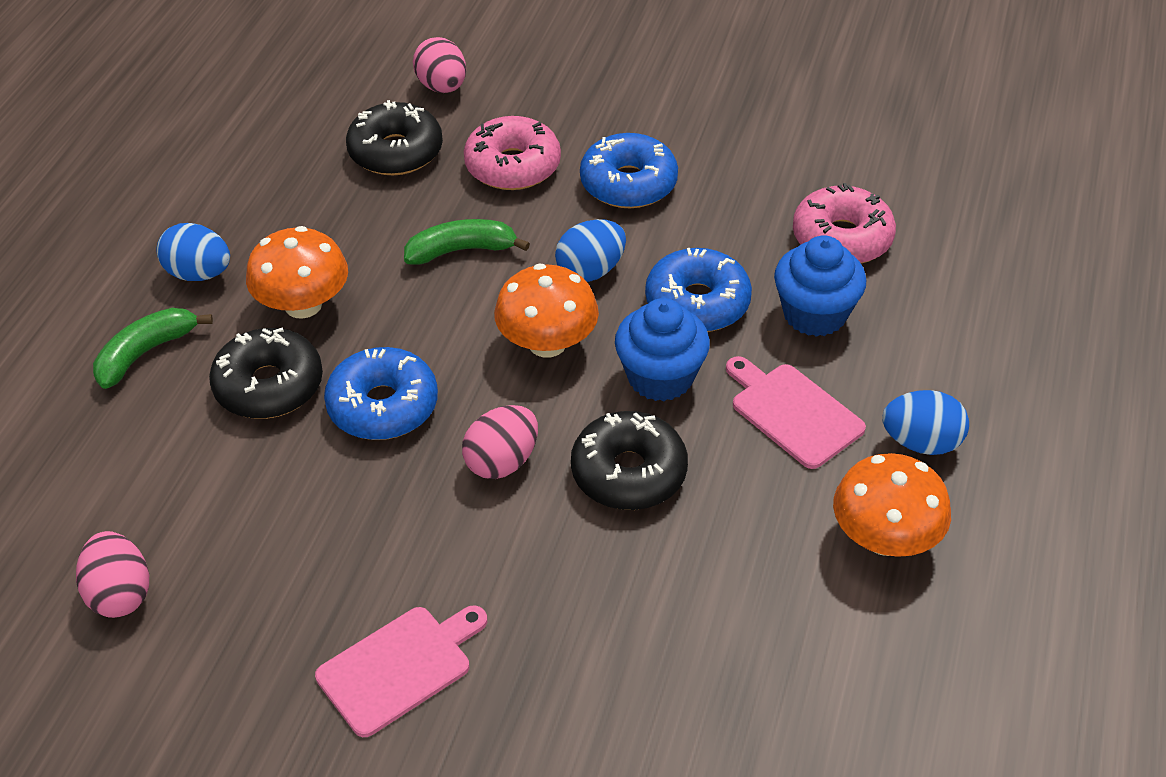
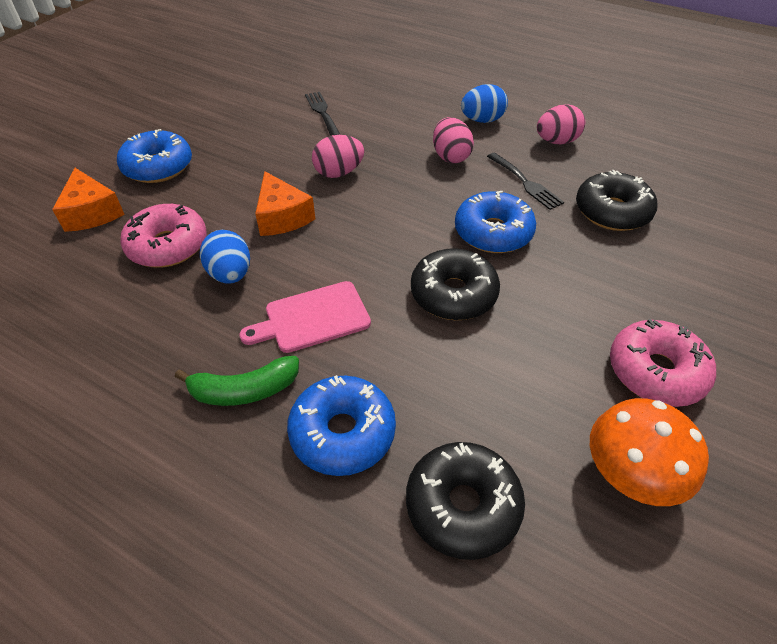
black fork: none = 0 -> [305,92,340,136] [487,153,564,210] = 2
blue cupcake: [615,298,710,401] [774,235,866,337] = 2 -> none = 0
blue egg: [157,223,230,281] [555,219,626,282] [882,390,969,455] = 3 -> [200,230,250,284] [461,84,508,123] = 2
green banana: [93,308,213,389] [404,219,530,265] = 2 -> [175,356,299,406] = 1
orange cheese: none = 0 -> [52,168,125,232] [255,171,315,236] = 2
orange mushroom: [246,226,348,319] [494,264,599,357] [833,453,951,557] = 3 -> [590,398,709,506] = 1
pink cutting board: [315,606,487,737] [726,356,866,469] = 2 -> [239,281,371,353] = 1

